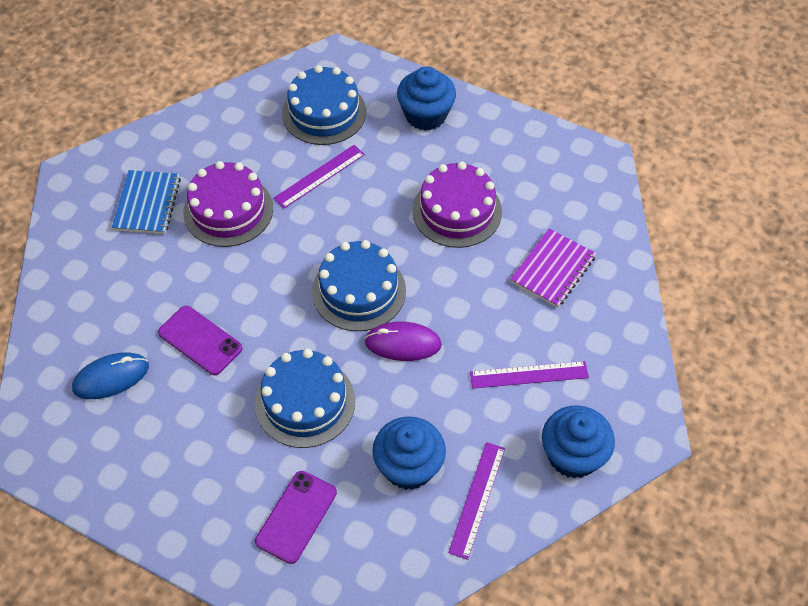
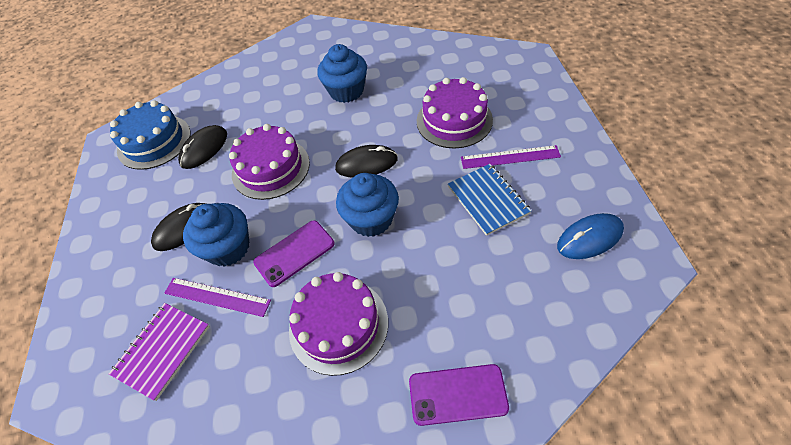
black mouse: none = 0 -> [151,203,206,251] [178,125,227,169] [335,145,398,178] = 3
blue cake: [255,349,355,448] [282,65,366,145] [312,240,406,331] = 3 -> [110,100,191,170] = 1
purple cake: [183,161,273,247] [412,161,502,248] = 2 -> [229,124,310,200] [289,272,388,376] [417,77,493,148] = 3
purple mouse: [364,322,442,361] = 1 -> none = 0
purple ruler: [273,145,365,208] [448,442,505,560] [470,361,589,389] = 3 -> [164,278,271,317] [461,145,561,169] = 2

